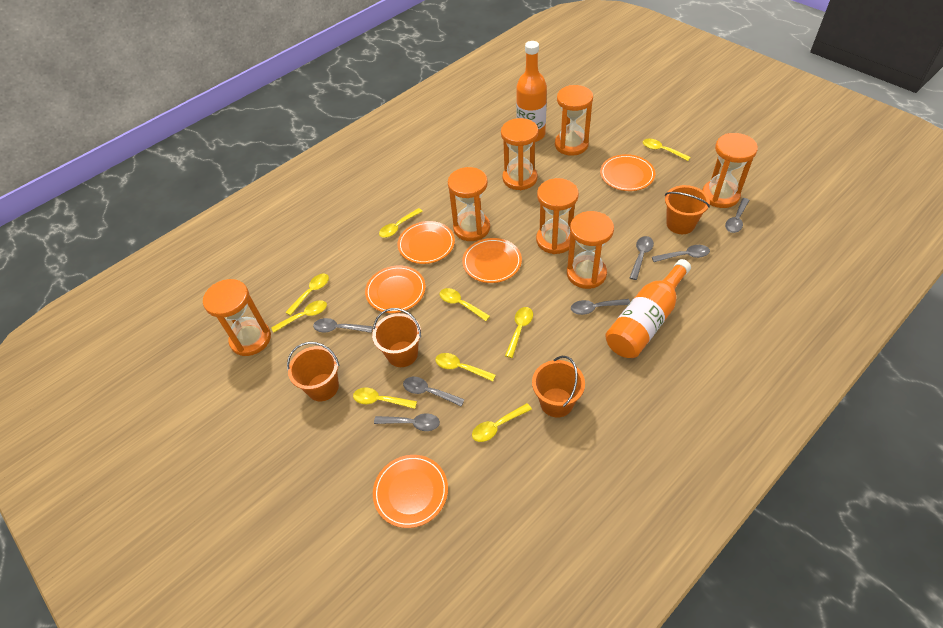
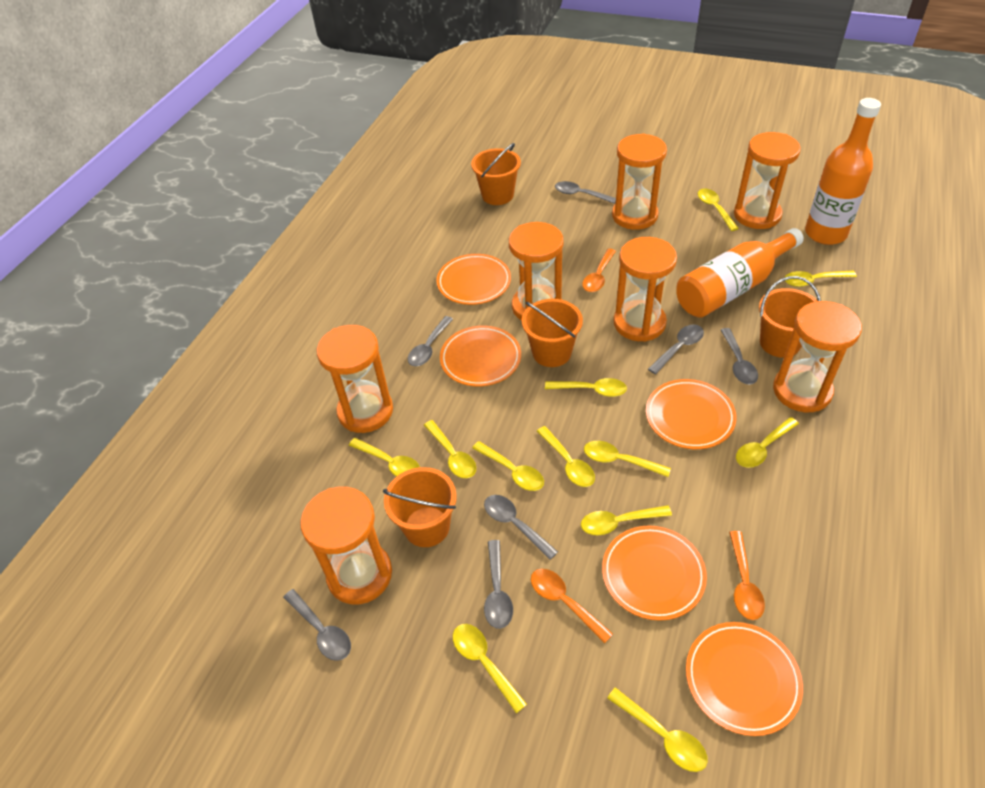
orange spoon: none = 0 -> [531,569,613,643] [583,249,616,292] [729,531,765,620] = 3
yellow spoon: [271,300,327,332] [285,274,329,316] [353,387,417,409] [379,208,423,238] [435,353,496,382] [440,288,490,321] [472,403,532,442] [505,307,533,358] [643,139,691,161] = 9 -> [349,438,420,477] [424,420,476,478] [453,624,527,713] [472,441,544,491] [537,426,595,487] [545,378,627,397] [581,505,672,535] [584,441,671,477] [607,687,708,772] [698,188,739,231] [736,417,799,468] [785,271,857,287] = 12

